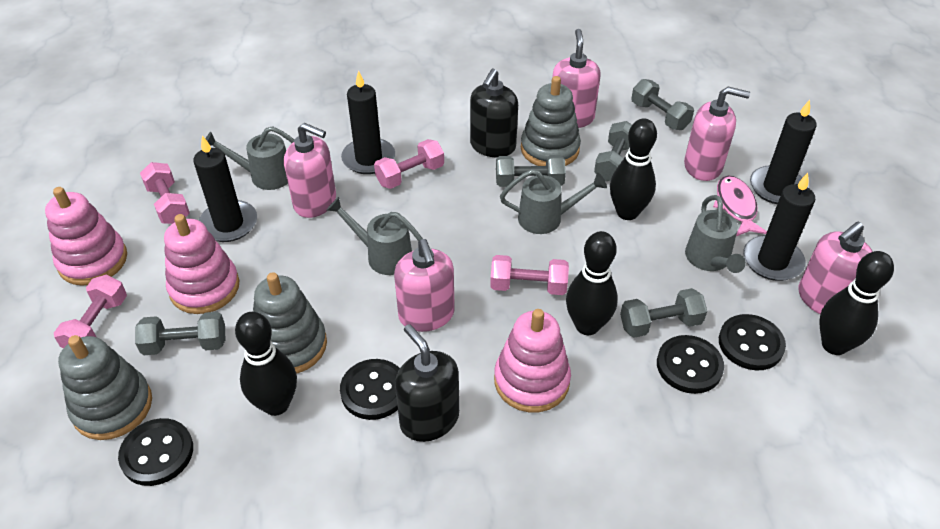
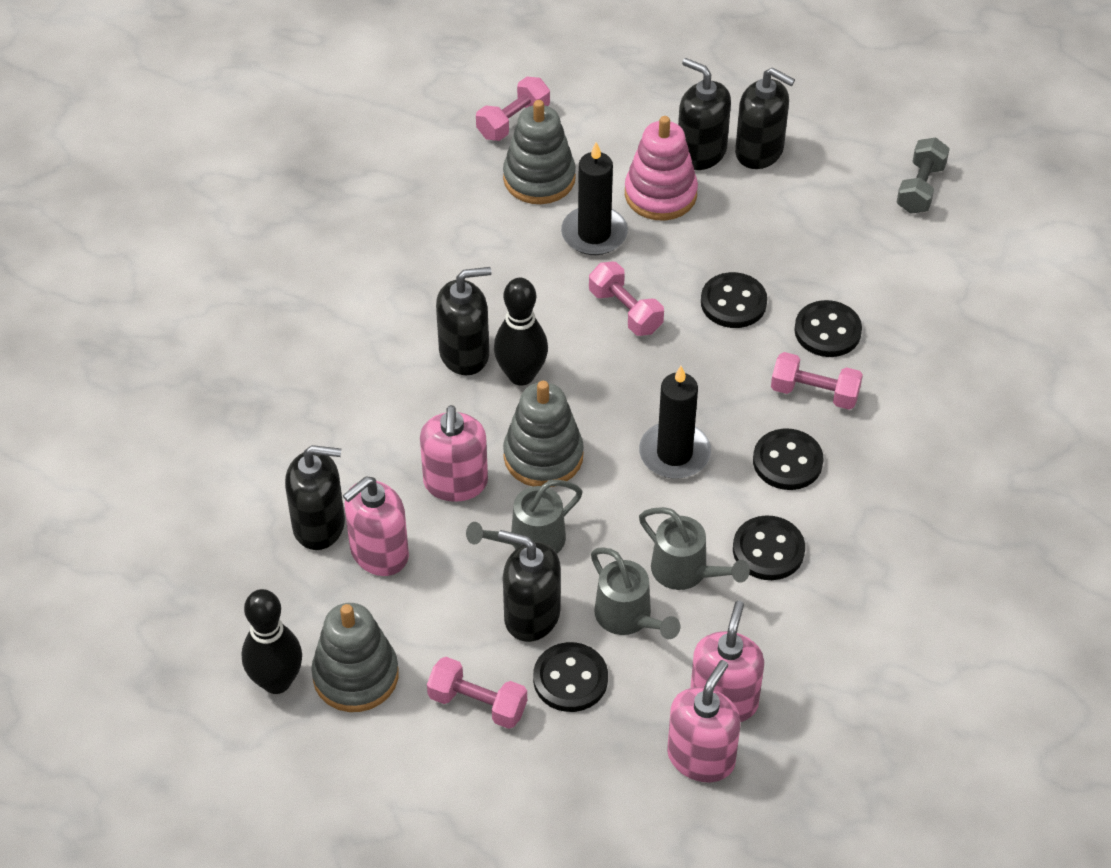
black bowling pin: [235,312,297,416] [566,231,618,335] [610,118,657,220] [819,251,894,355] = 4 -> [242,589,302,694] [494,278,548,386] = 2
black button: [118,418,193,486] [340,359,400,420] [657,335,724,394] [719,314,786,370] = 4 -> [533,642,608,712] [701,272,767,328] [733,515,805,580] [753,429,823,490] [794,300,862,357] = 5
black candle: [193,135,257,242] [341,70,395,174] [743,173,815,281] [750,100,817,204] = 4 -> [561,142,628,255] [639,366,711,479] = 2
black soap dispenser: [395,324,459,442] [470,69,518,157] = 2 -> [285,445,345,550] [436,267,492,375] [498,530,561,642] [678,58,731,170] [735,67,795,169] = 5
grey dumbbell: [135,312,225,355] [496,155,566,187] [594,121,632,181] [620,288,707,338] [631,79,694,130] = 5 -> [897,137,950,214] = 1
grey watering can: [206,126,294,190] [326,197,423,275] [500,169,607,234] [685,195,746,273] = 4 -> [466,480,583,553] [591,547,680,639] [639,507,750,590] = 3
pink fish: [713,175,767,236] = 1 -> none = 0
pink soap dispenser: [284,123,336,218] [394,239,455,332] [552,29,601,128] [684,87,750,181] [799,222,873,314] = 5 -> [343,477,409,576] [420,405,488,502] [667,660,741,782] [690,601,764,722] = 4
pink stacking toy: [45,187,127,286] [164,214,240,314] [494,309,571,413] = 3 -> [625,116,698,221] = 1

